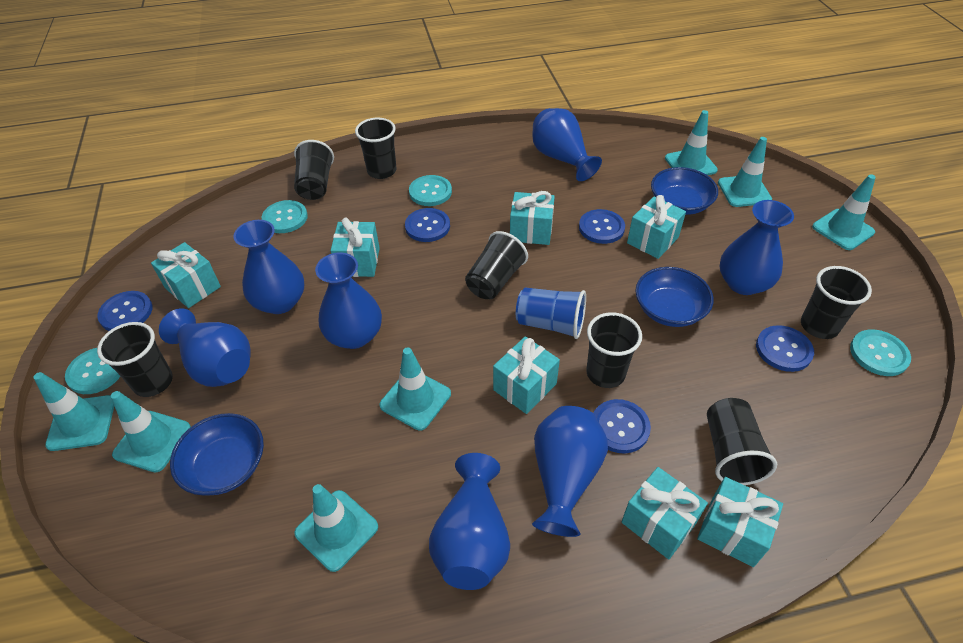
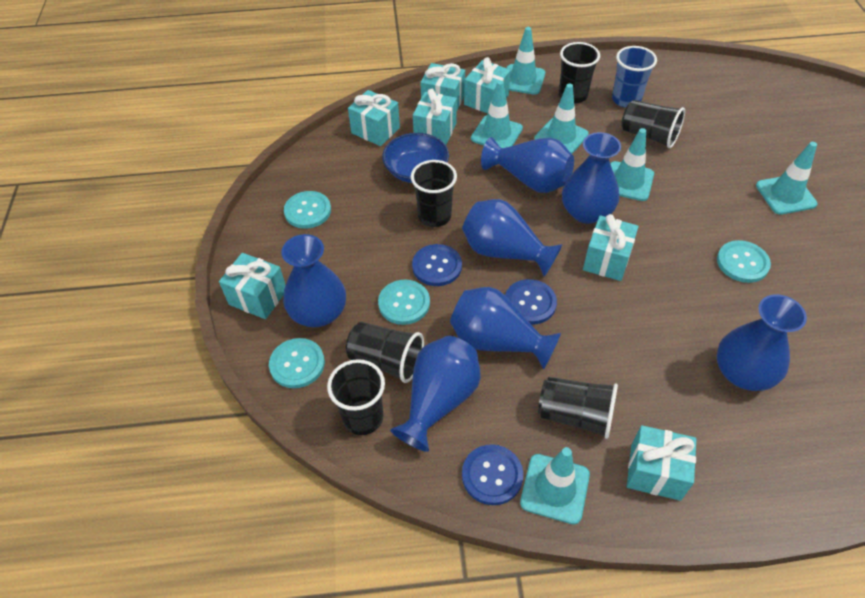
black cup: [97,322,173,397] [294,140,334,200] [355,118,397,179] [465,231,528,299] [586,312,642,388] [707,398,777,485] [801,266,872,339] = 7 -> [327,359,385,435] [346,322,424,383] [411,160,457,227] [538,377,618,439] [559,42,600,104] [621,100,685,148] = 6
blue bowl: [170,413,264,496] [635,267,714,327] [651,167,718,215] = 3 -> [382,133,449,183] = 1
blue button: [97,291,152,331] [405,208,450,242] [579,209,625,244] [594,399,651,453] [756,325,814,372] = 5 -> [412,244,462,286] [462,444,523,505] [505,279,557,325] = 3
turquoise traffic cone: [34,372,114,451] [111,391,191,472] [294,484,378,572] [380,347,451,430] [665,110,718,175] [718,137,772,207] [812,174,876,250] = 7 -> [471,80,523,148] [507,27,545,95] [520,447,590,525] [534,84,589,154] [610,128,654,201] [756,142,818,215] = 6

